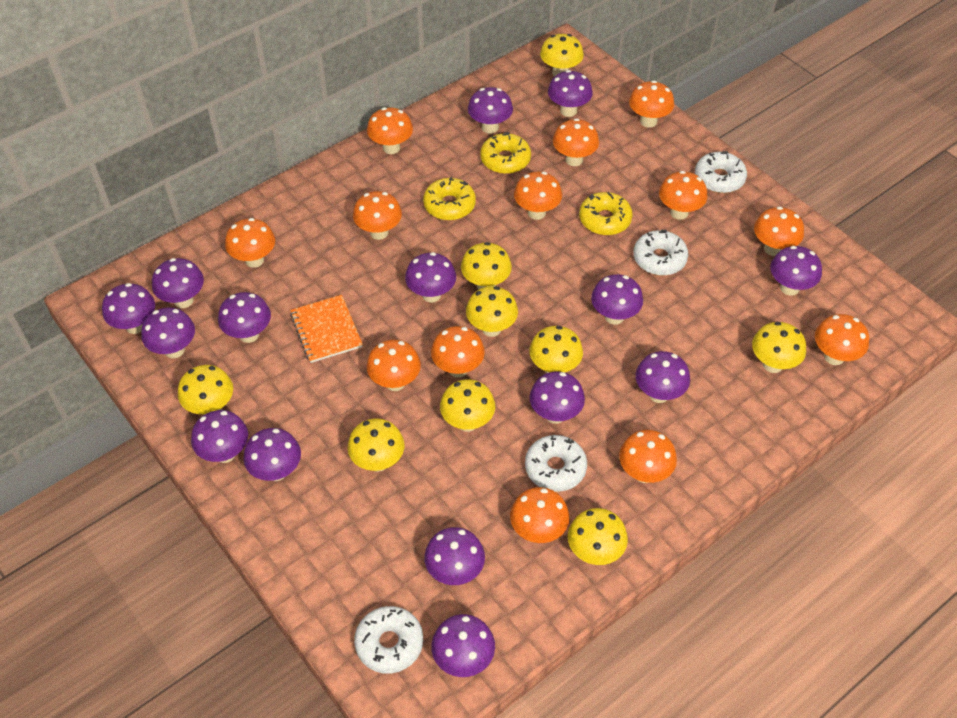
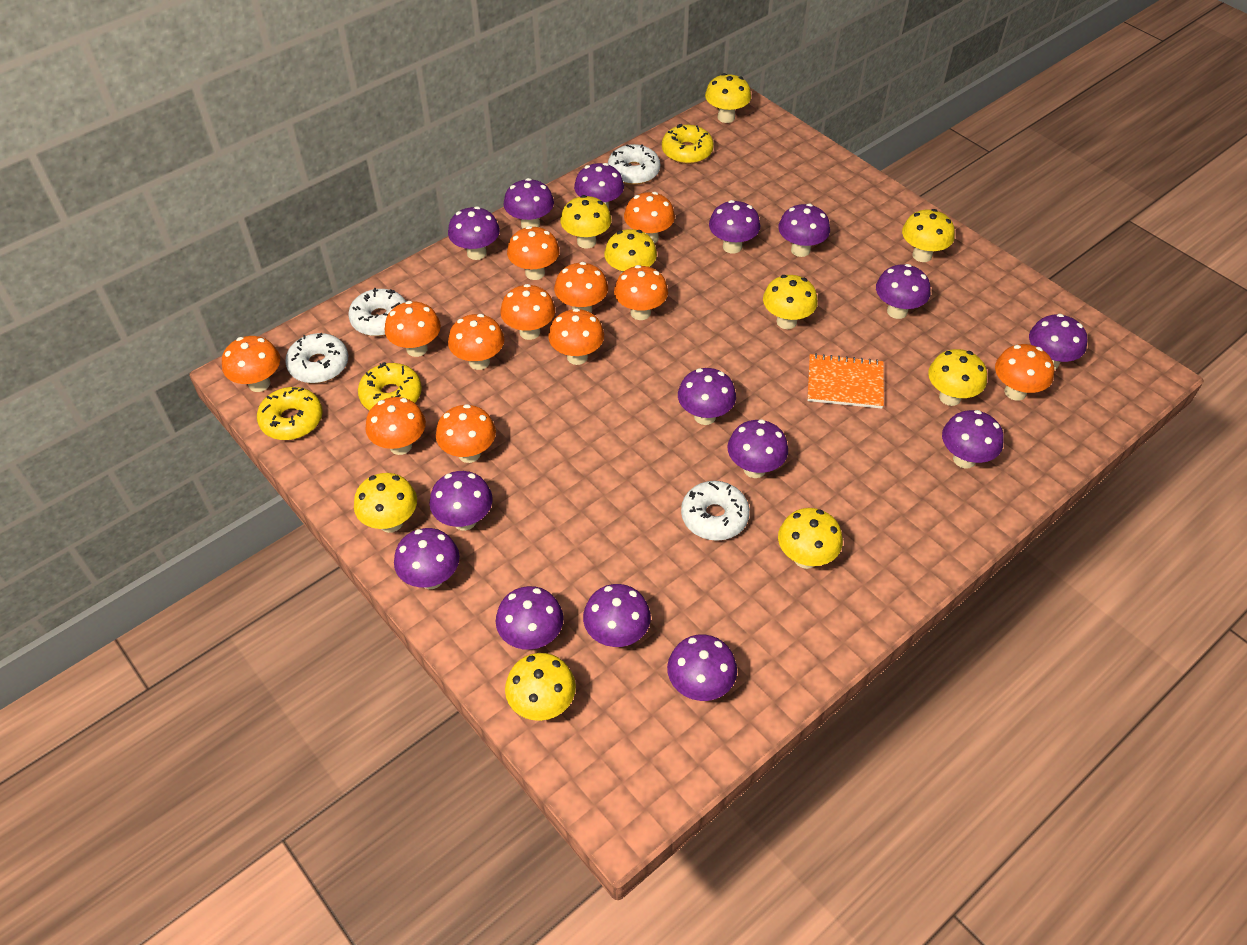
orange mushroom: [225,218,275,268] [353,191,402,240] [367,107,413,154] [367,340,421,391] [431,326,485,377] [510,487,570,543] [514,172,562,220] [553,118,599,166] [619,430,677,483] [629,81,674,128] [659,171,708,220] [754,206,804,256] [815,314,869,365] = 13 -> [222,336,280,392] [365,397,426,455] [385,301,441,357] [436,404,496,463] [448,314,504,370] [500,284,555,340] [507,226,560,280] [548,308,604,365] [554,262,608,313] [614,265,668,320] [624,192,675,243] [995,344,1054,401] = 12

